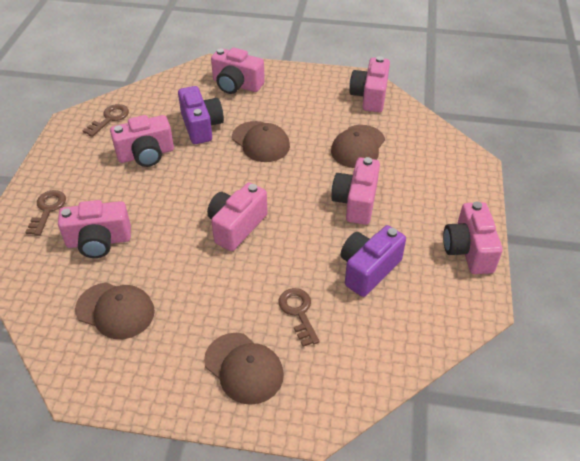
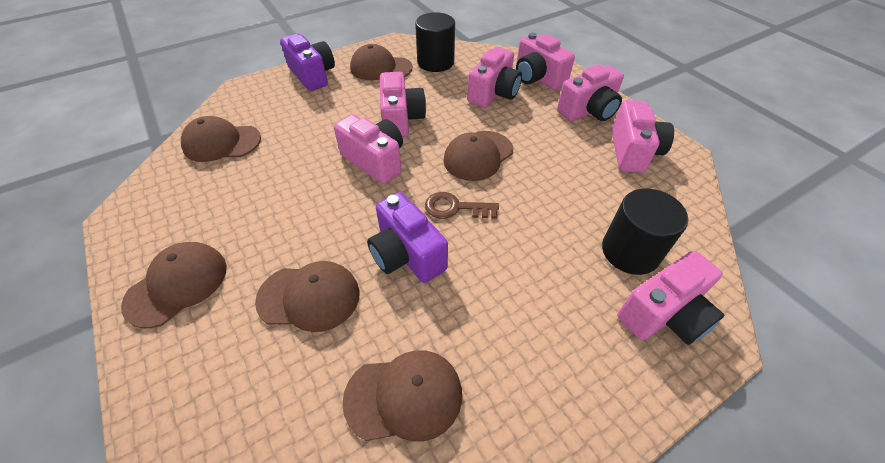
black cylinder: none = 0 -> [415,12,455,72] [602,189,688,275] = 2
brown cap: [75,282,155,339] [204,333,284,405] [232,121,290,162] [331,125,385,168] = 4 -> [121,242,227,328] [181,116,261,162] [255,261,359,332] [342,350,462,441] [350,44,412,80] [443,131,513,181] = 6
brown key: [25,190,66,236] [82,104,129,137] [278,288,320,347] = 3 -> [425,192,499,219] = 1

